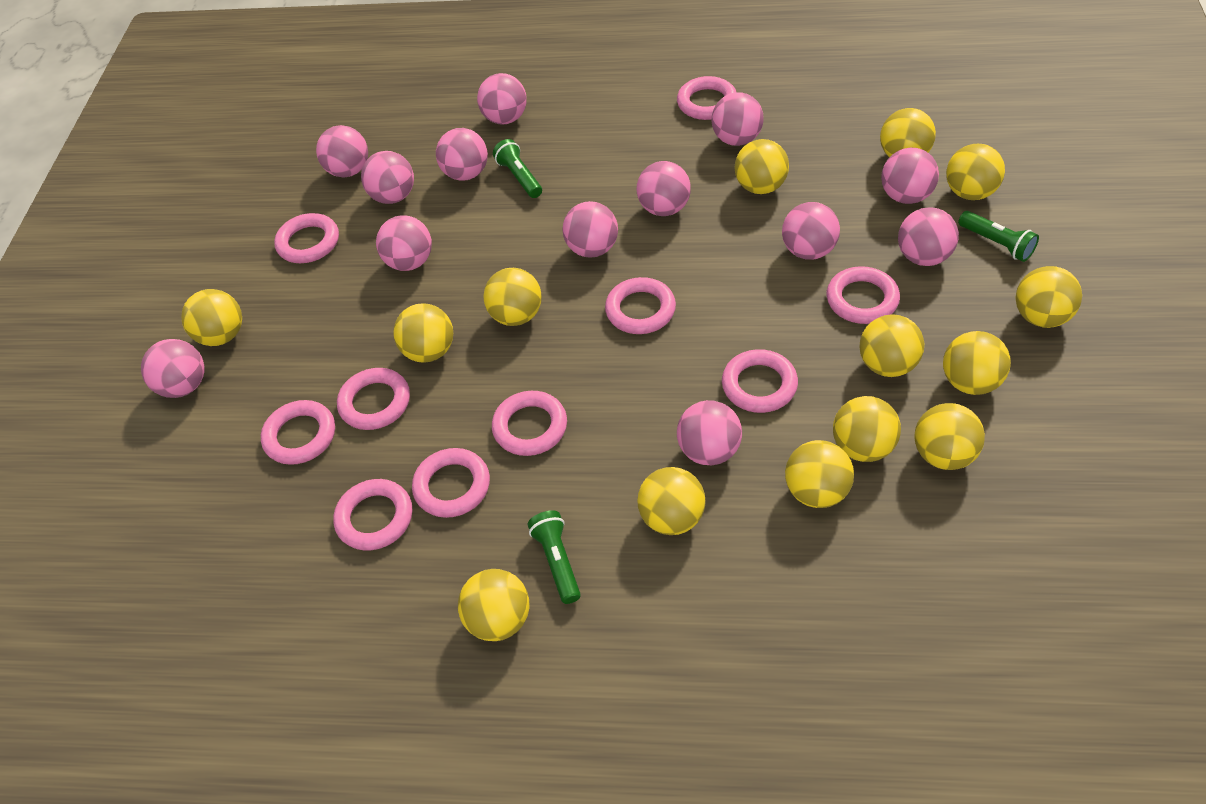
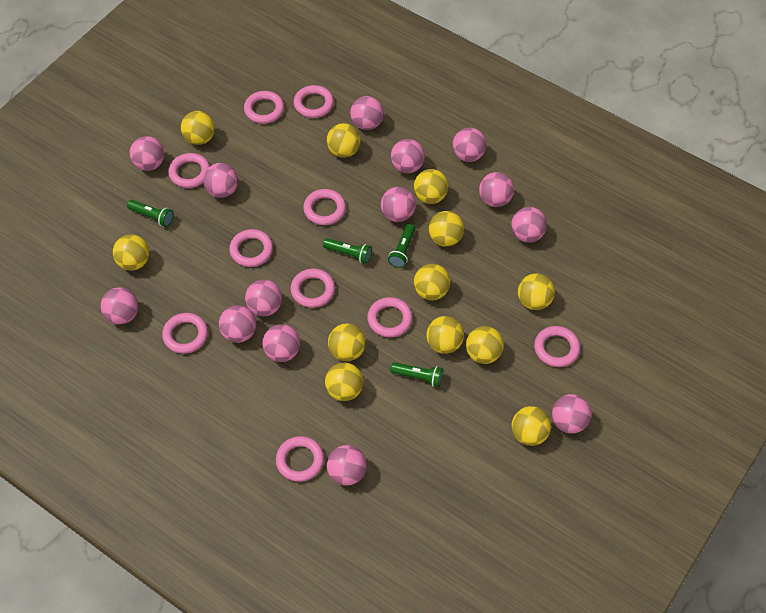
green flashlight: [493,139,542,198] [528,510,581,604] [958,211,1039,262] = 3 -> [127,200,174,227] [323,238,372,264] [388,224,415,268] [390,362,443,387] = 4
pink ball: [141,339,205,398] [316,125,368,177] [361,151,414,204] [376,215,432,271] [436,128,488,181] [477,73,526,125] [562,201,618,258] [637,161,691,216] [677,400,742,465] [711,92,764,146] [782,202,840,260] [881,148,939,204] [898,207,959,266] = 13 -> [101,287,138,325] [130,136,164,171] [203,163,238,198] [219,305,256,343] [245,279,282,316] [262,324,300,362] [327,445,367,486] [350,96,384,130] [381,187,416,222] [391,139,425,173] [452,128,486,162] [479,172,514,207] [511,207,547,242] [552,394,591,433] = 14
yellow ball: [181,289,242,346] [393,303,453,363] [458,569,530,641] [483,268,542,326] [637,467,706,535] [735,139,789,194] [785,440,854,508] [833,396,901,462] [859,314,924,377] [880,108,936,157] [914,403,985,470] [943,331,1011,395] [946,144,1005,200] [1016,266,1082,328] = 14 -> [113,234,149,271] [181,111,215,145] [325,363,363,401] [327,123,361,158] [328,323,366,361] [414,169,448,204] [414,264,450,300] [426,316,464,354] [429,211,464,247] [466,326,504,364] [512,406,551,446] [518,274,555,310] = 12

